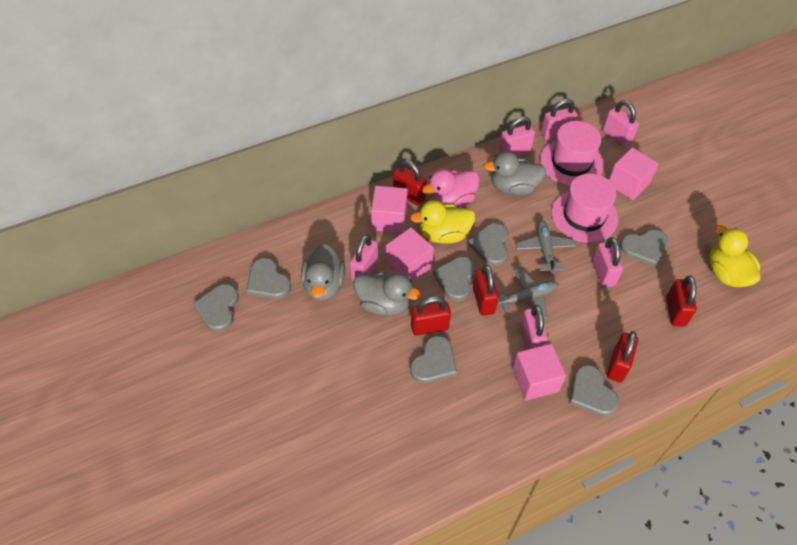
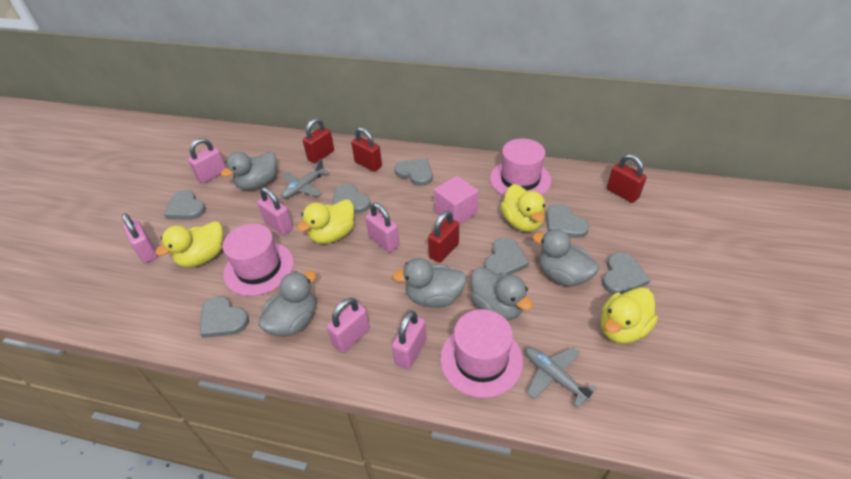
grey duck: [301,244,345,301] [353,272,421,316] [484,151,546,195] = 3 -> [221,152,277,190] [258,271,316,337] [392,258,467,308] [470,267,533,320] [532,229,599,286] = 5
pink cube: [371,186,408,233] [386,227,434,282] [512,344,566,401] [609,147,659,200] = 4 -> [434,176,478,225] = 1
pink duck: [422,169,480,208] = 1 -> none = 0
pink hat: [540,121,604,186] [551,173,618,243] = 2 -> [222,224,294,296] [440,309,523,398] [490,139,551,196] = 3
red padlock: [393,160,427,206] [411,296,451,336] [473,264,499,316] [607,331,638,383] [666,276,697,327] = 5 -> [303,118,334,163] [351,127,382,172] [428,211,459,263] [607,154,647,203] = 4
yellow duck: [410,200,475,244] [709,225,760,287] = 2 -> [155,221,223,267] [297,199,354,244] [500,184,545,232] [601,287,658,344] = 4

